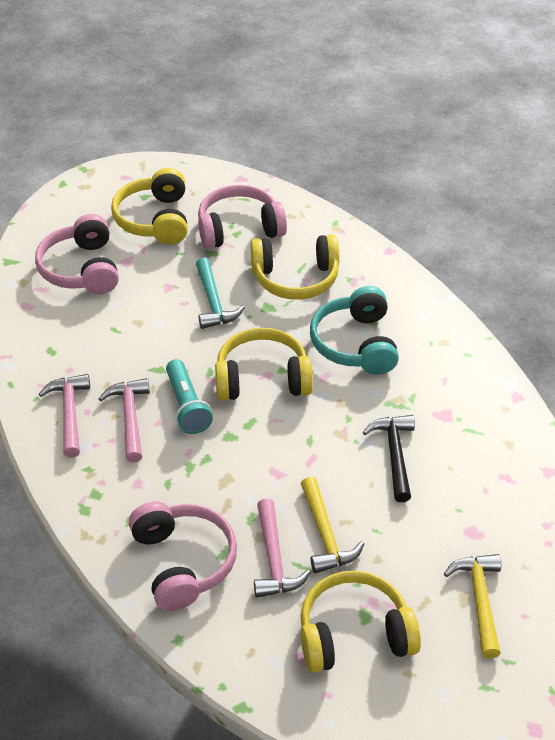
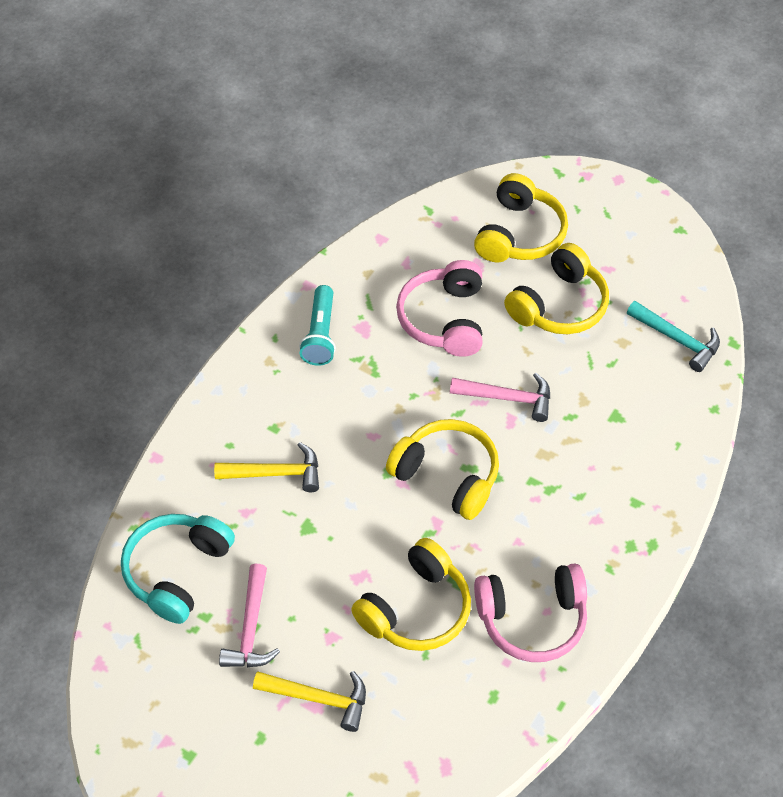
black hammer: [363,415,415,502] = 1 -> none = 0
pink hammer: [39,374,90,458] [99,378,150,463] [254,499,311,598] = 3 -> [219,564,280,667] [450,373,550,422] = 2
pink headphones: [35,214,119,294] [129,502,237,611] [198,185,287,249] = 3 -> [396,260,482,357] [474,563,587,662] = 2

